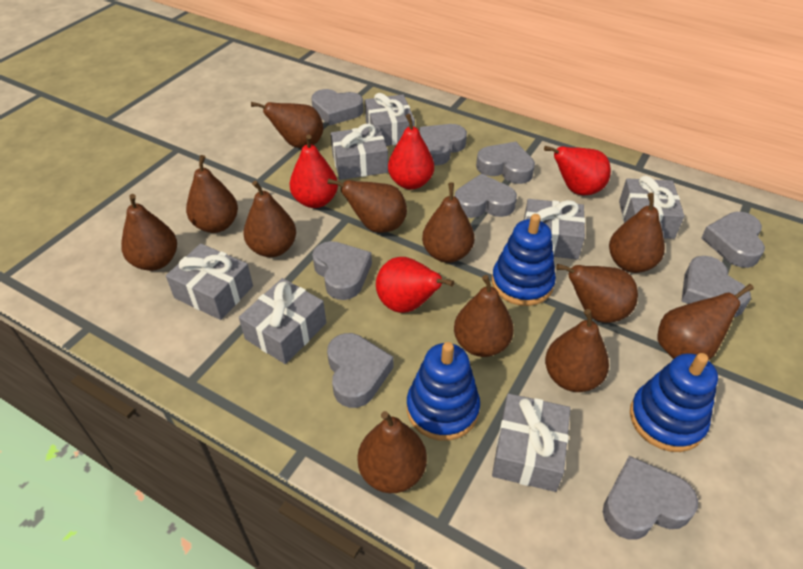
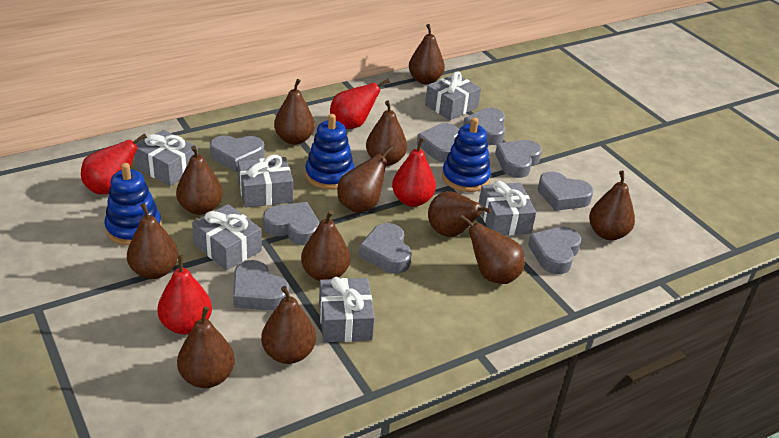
grey gift: [166,243,253,320] [239,278,326,364] [331,124,388,180] [365,93,415,146] [492,393,570,492] [524,199,585,260] [619,176,684,239] = 7 -> [134,130,198,186] [192,204,262,270] [238,155,293,208] [319,277,375,342] [425,71,481,120] [479,181,536,235] = 6

